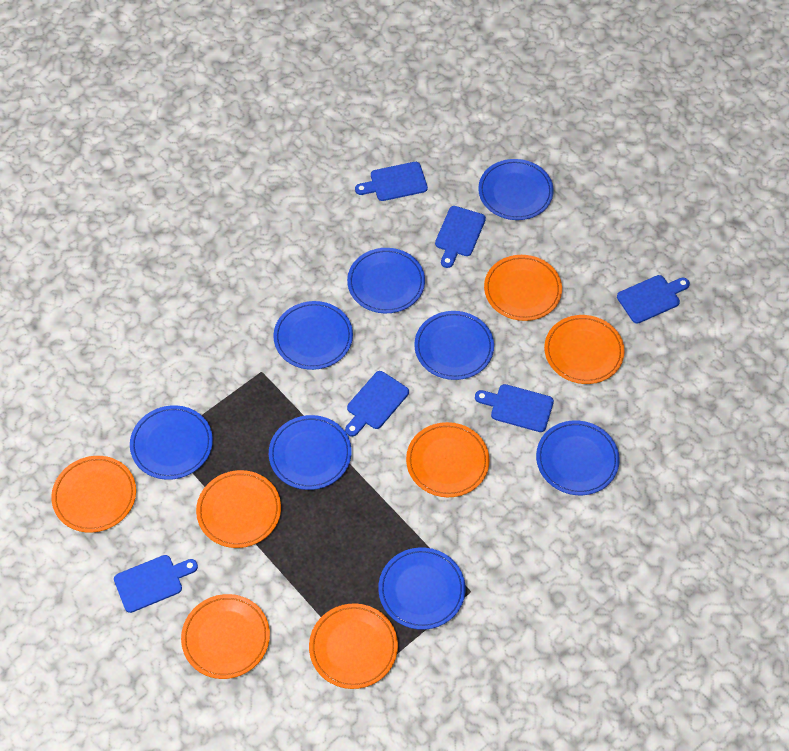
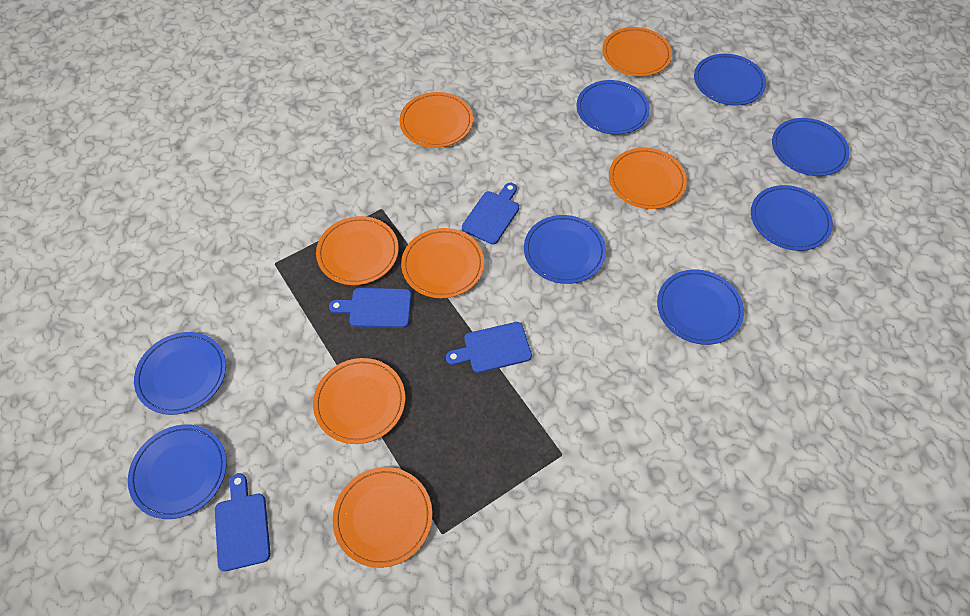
blue cutting board: [114,555,198,613] [345,371,409,436] [355,162,428,201] [435,206,486,268] [475,384,554,432] [617,275,690,324] = 6 -> [215,473,270,571] [329,288,412,328] [446,322,532,373] [462,183,519,244] = 4

